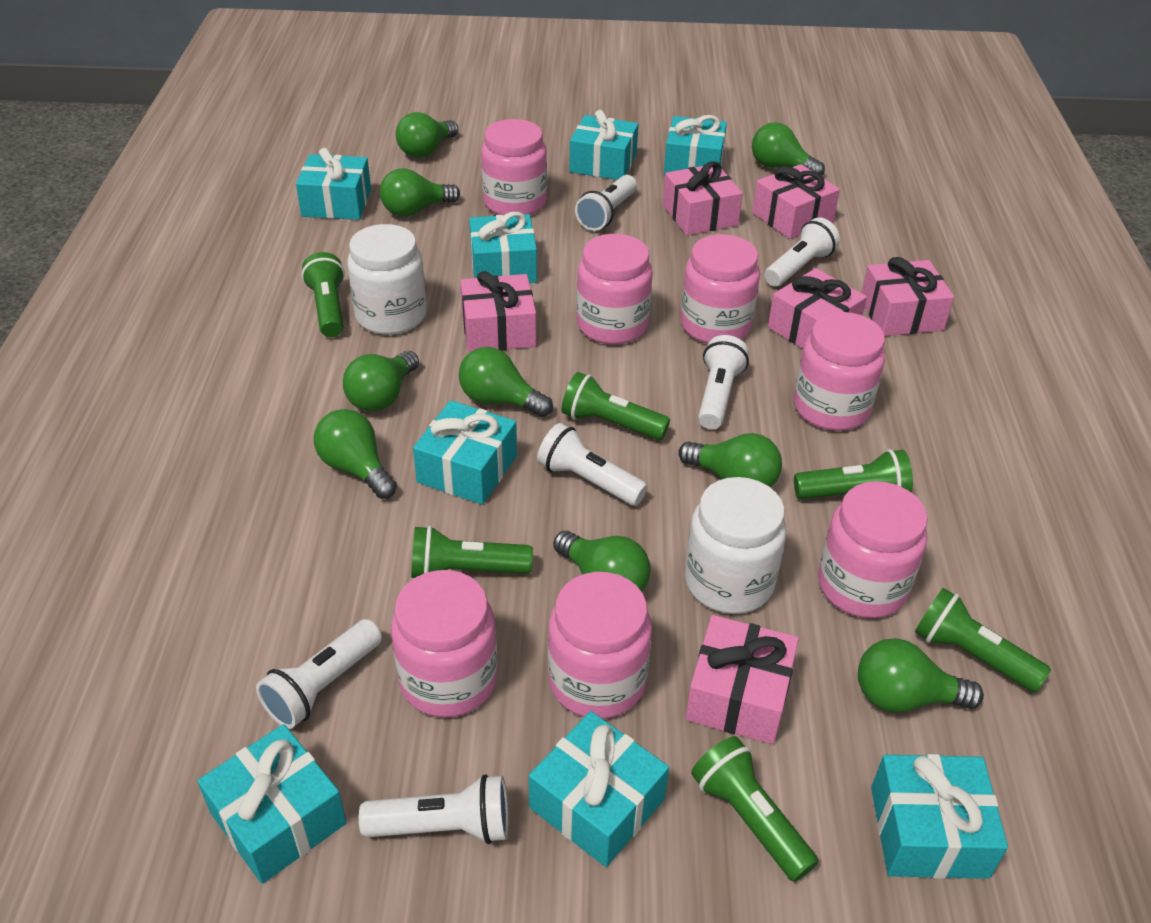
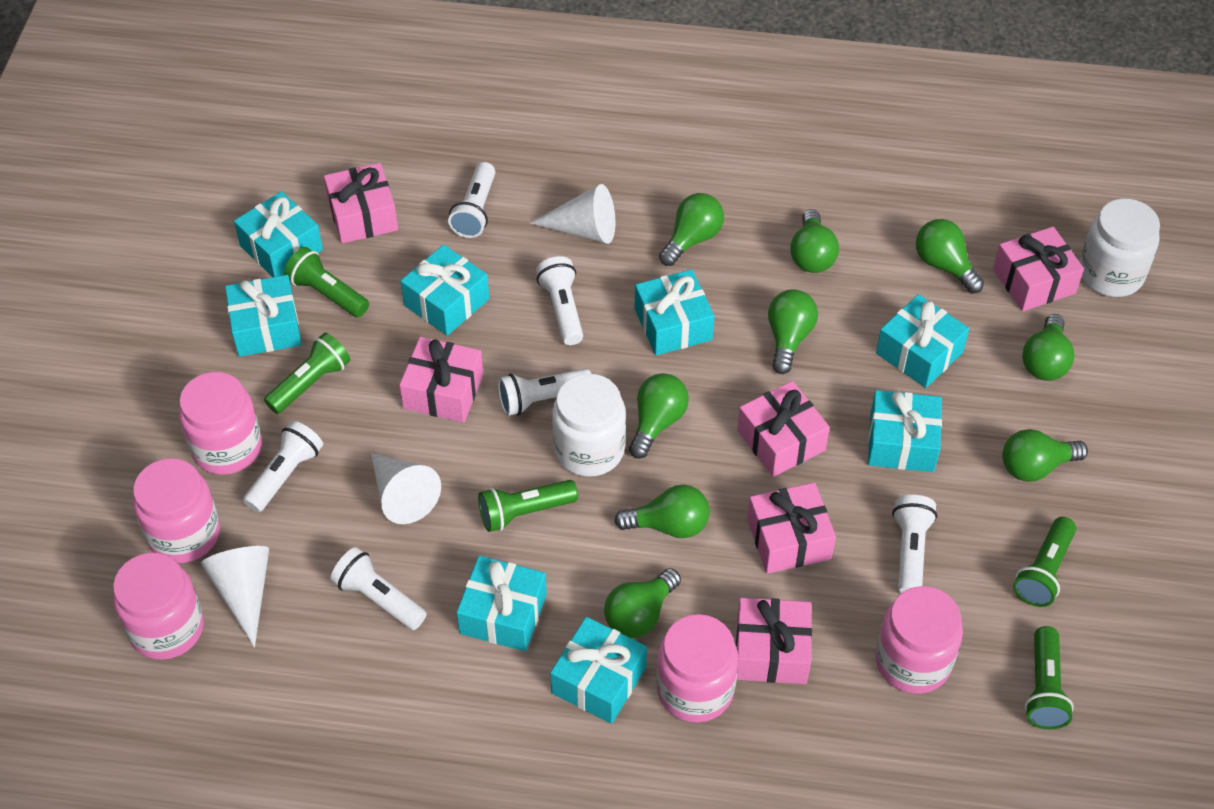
green flashlight: [301,252,345,337] [411,526,533,578] [561,372,670,440] [691,736,818,882] [794,449,913,499] [915,588,1051,692] = 6 -> [264,333,351,414] [284,247,369,318] [478,480,578,532] [1013,517,1076,607] [1024,626,1074,730] = 5
pink jar: [391,570,498,718] [481,119,547,215] [548,572,652,719] [576,234,653,345] [680,234,760,344] [794,312,885,431] [818,481,928,618] = 7 -> [113,553,204,660] [133,458,220,563] [179,372,262,475] [656,614,738,723] [875,586,963,694] = 5
white cone: none = 0 -> [201,546,269,648] [371,453,441,524] [530,184,615,244] = 3

